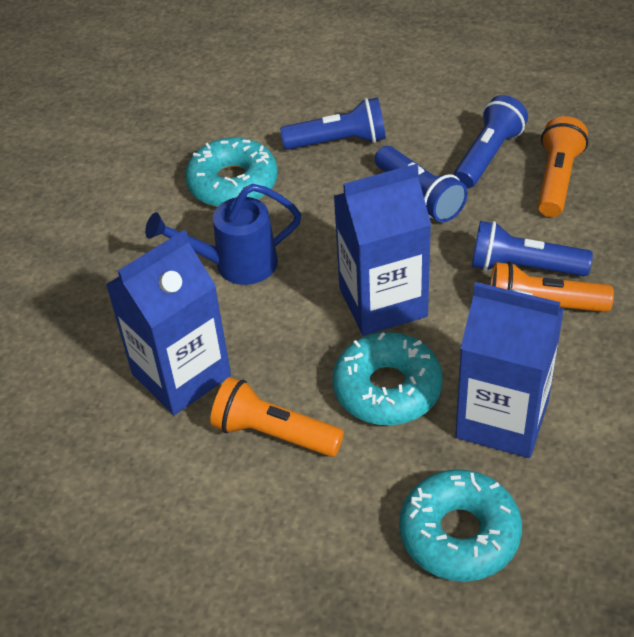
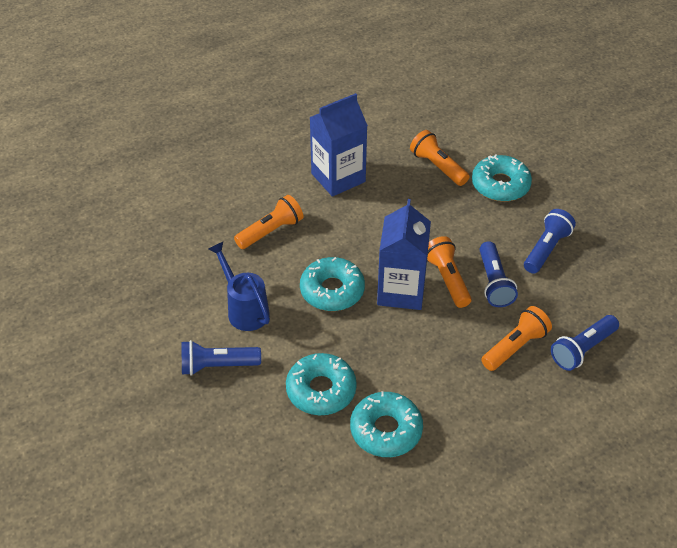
blue carton: [106,230,231,415] [334,164,431,336] [455,282,564,458] = 3 -> [309,93,368,197] [377,199,431,310] = 2
orange flashlight: [210,377,344,457] [490,262,614,312] [538,116,588,217] = 3 -> [234,195,303,249] [410,130,469,186] [427,236,472,308] [481,306,552,371] = 4
turquoise donut: [185,137,278,207] [333,332,442,425] [399,469,522,582] = 3 -> [286,353,357,416] [300,257,365,311] [350,391,423,457] [472,155,532,202] = 4

